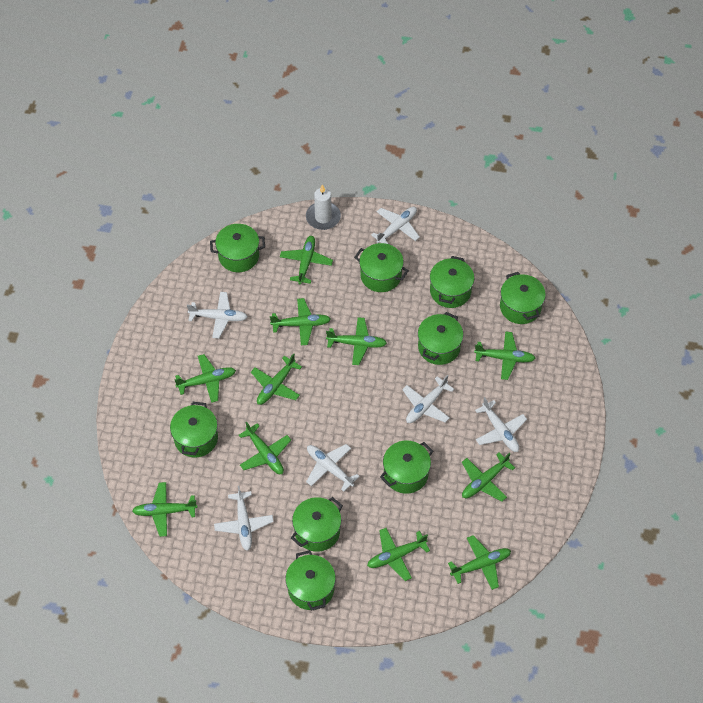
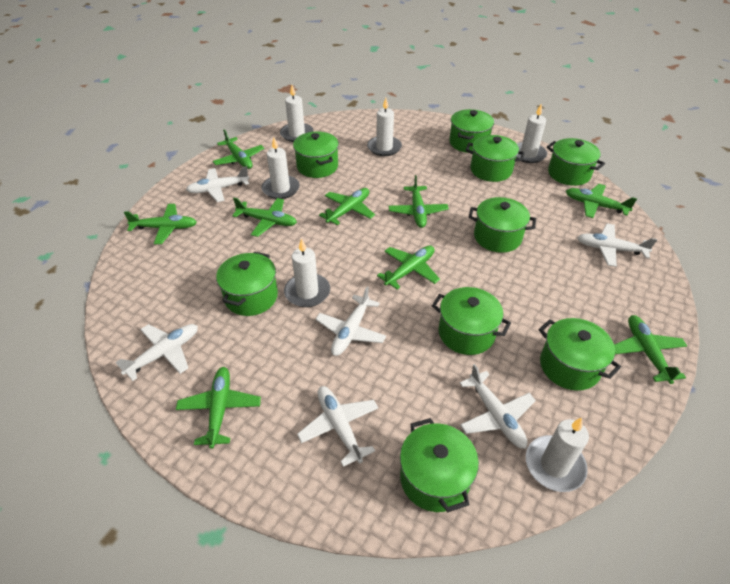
green plane: [132,482,197,537] [174,354,236,403] [239,421,291,474] [251,353,302,405] [270,298,331,345] [280,236,333,285] [326,317,387,365] [367,528,430,581] [448,535,511,590] [462,452,515,502] [474,331,536,380] = 11 -> [124,204,197,244] [176,367,261,449] [213,129,264,169] [232,198,297,237] [319,188,375,225] [377,246,440,289] [389,175,449,228] [566,184,637,218] [614,315,687,384] = 9
white candle: [306,184,341,230] = 1 -> [261,138,300,199] [280,85,314,142] [284,238,330,307] [367,98,402,156] [516,104,547,163] [526,418,589,492] = 6

